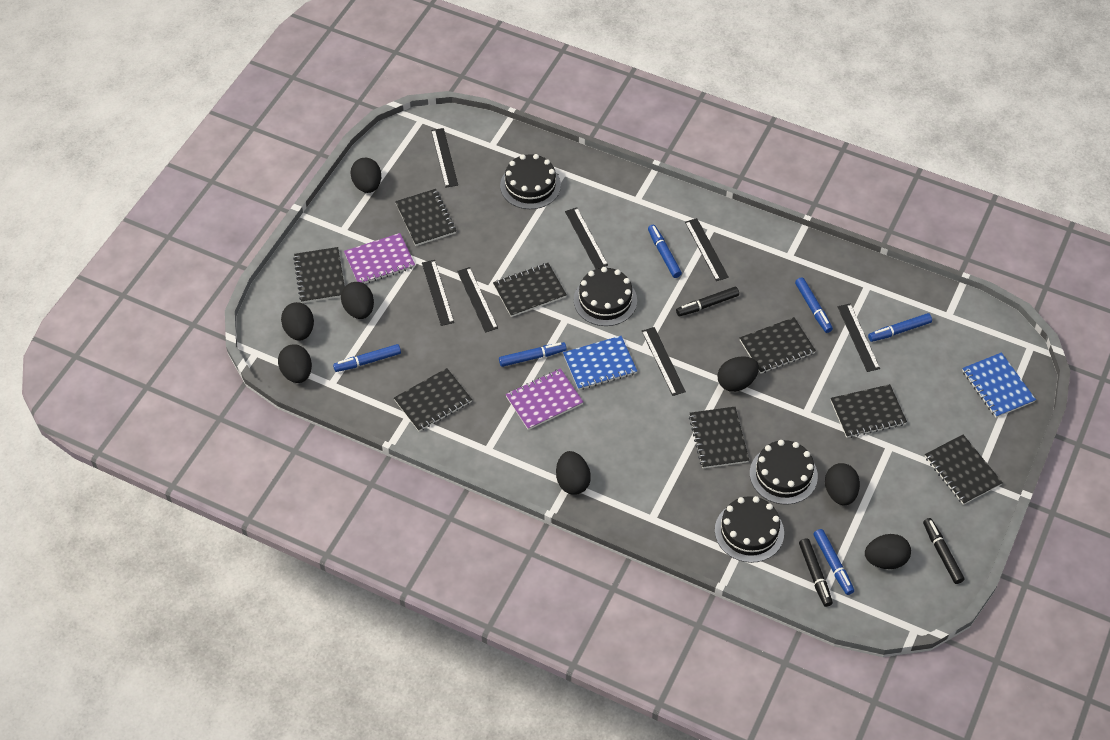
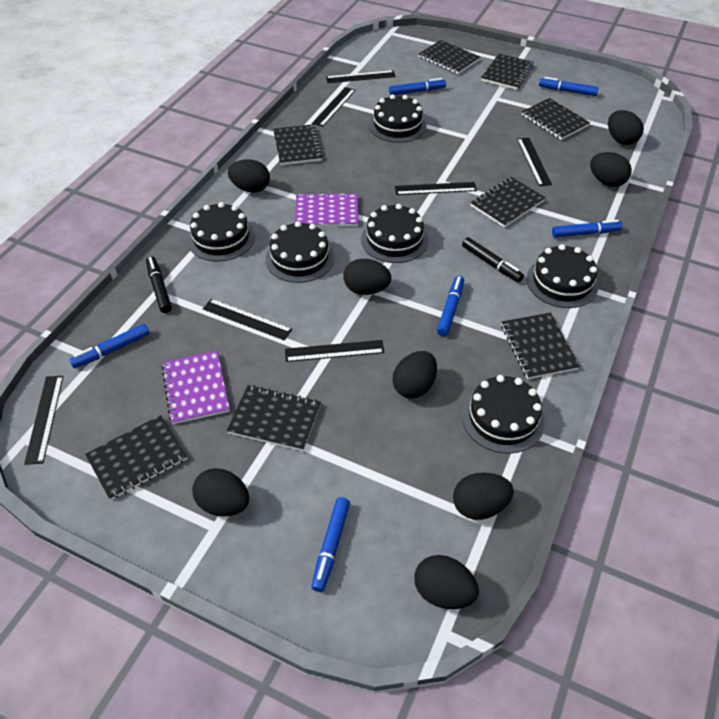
black cake: [500,154,561,209] [574,267,637,326] [715,496,784,563] [750,440,818,505] = 4 -> [187,202,255,262] [265,221,334,283] [361,204,428,263] [369,94,427,143] [462,375,545,454] [527,244,599,308] = 6
black marker: [676,287,739,317] [799,538,833,607] [923,518,965,584] = 3 -> [146,256,172,313] [462,237,524,282] = 2
blue notebook: [563,336,637,390] [962,352,1036,418] = 2 -> none = 0

